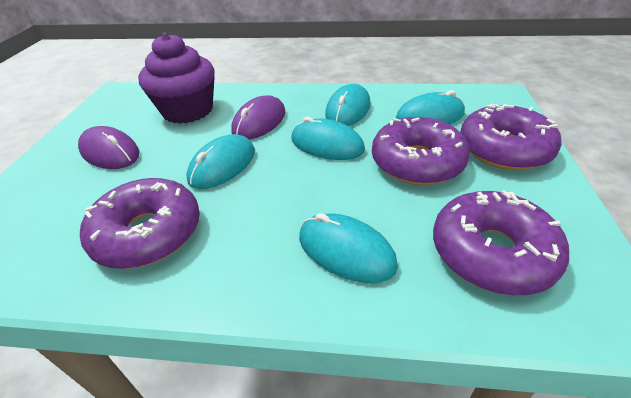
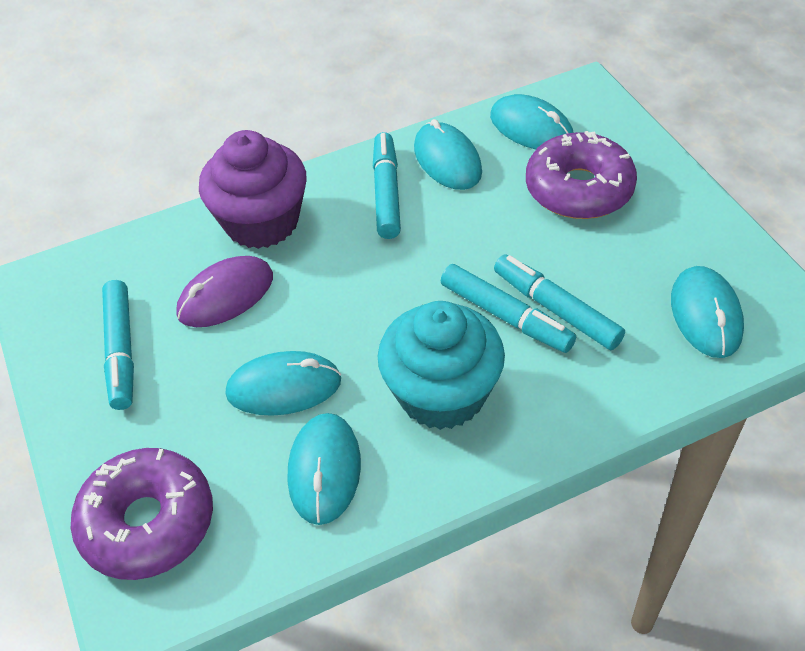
purple donut: [80,178,200,269] [372,117,470,185] [433,190,569,295] [460,103,562,170] = 4 -> [71,448,213,580] [526,131,637,219] = 2
purple mouse: [78,126,140,169] [231,95,285,140] = 2 -> [176,256,273,327] = 1
turquoise cupcake: none = 0 -> [378,301,505,430] = 1
turquoise marker: none = 0 -> [102,280,134,410] [373,132,401,239] [441,264,576,353] [494,254,625,350] = 4

